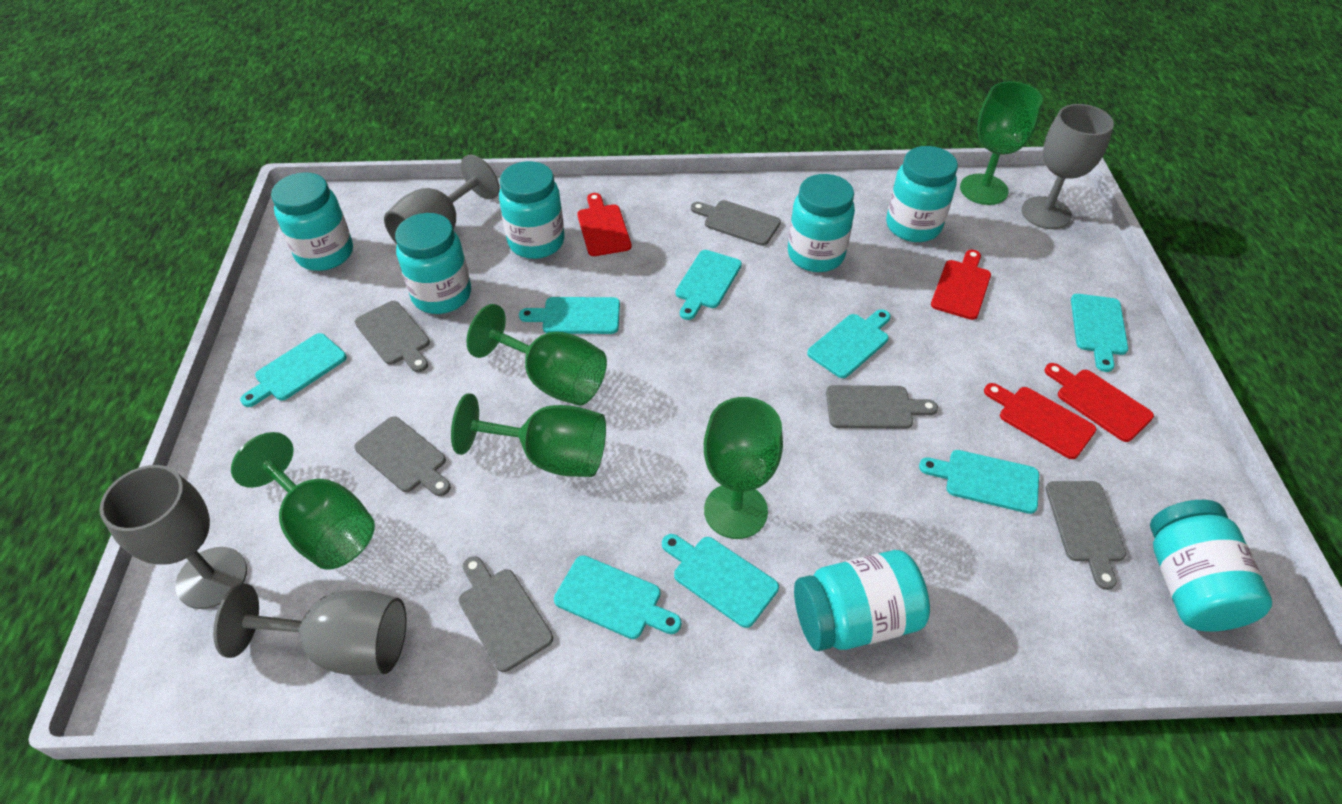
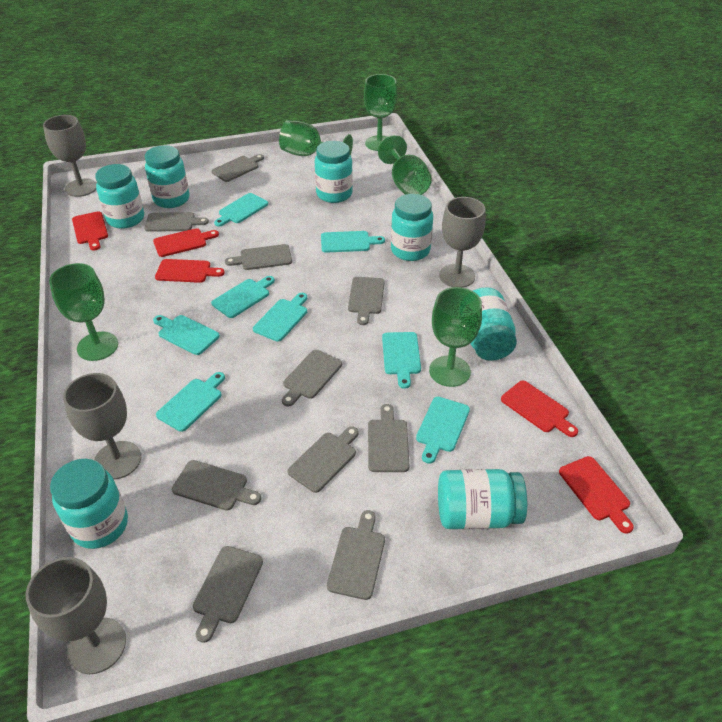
grey cutting board: [354,416,451,496] [355,301,430,372] [458,556,553,672] [691,200,781,246] [826,385,938,429] [1046,481,1126,590] = 6 -> [144,212,209,232] [172,460,261,511] [193,546,263,643] [211,154,264,182] [225,244,292,270] [282,350,342,406] [288,426,359,493] [327,510,385,600] [348,277,385,325] [368,404,410,472] = 10
red cutting board: [577,193,632,256] [931,250,991,320] [984,383,1096,459] [1045,363,1154,442] = 4 -> [72,211,108,251] [153,228,219,257] [155,259,225,283] [501,381,578,437] [559,456,634,534] = 5

